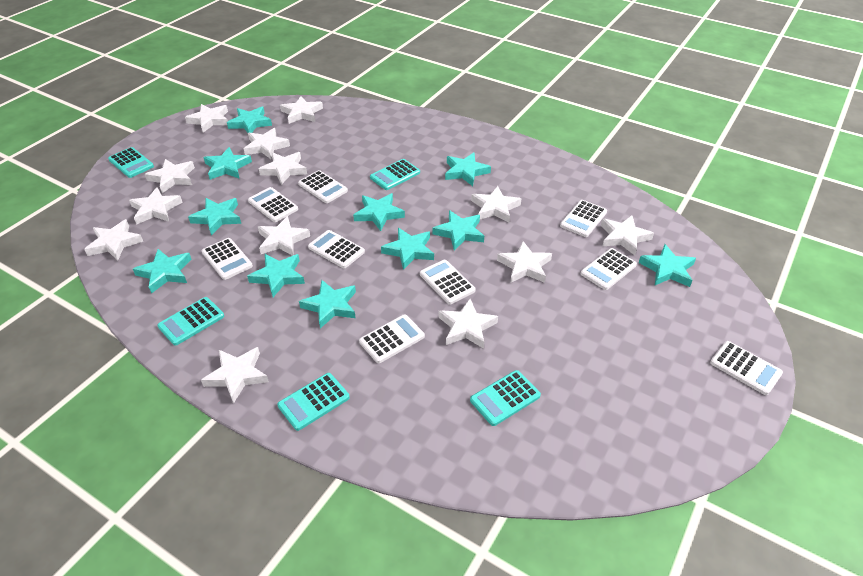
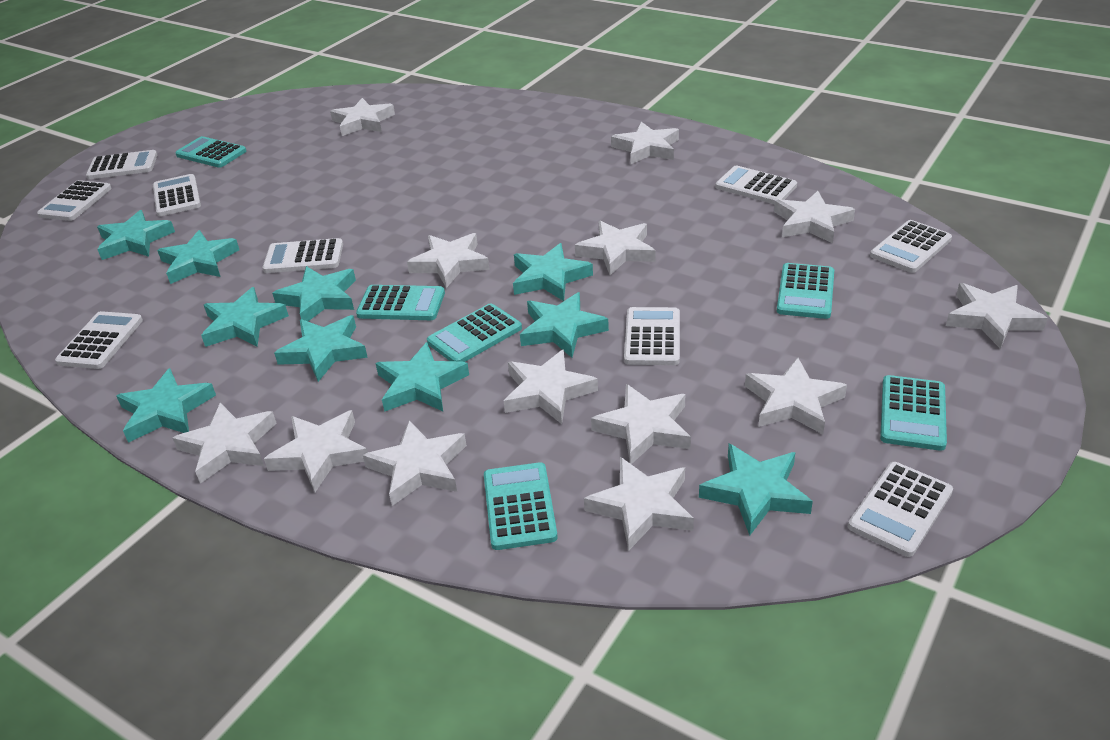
turquoise calculator: [108,147,154,178] [157,297,224,346] [277,373,350,431] [370,159,420,190] [470,370,541,426] = 5 -> [175,136,246,168] [356,285,445,320] [427,303,522,362] [484,462,558,550] [777,263,834,319] [880,375,947,451] = 6
turquoise star: [133,249,192,294] [188,198,241,236] [203,147,252,180] [227,107,272,133] [247,254,305,297] [299,280,356,328] [353,193,405,231] [381,228,434,270] [433,210,484,250] [445,152,491,186] [639,244,696,287] = 11 -> [97,210,175,260] [116,368,216,443] [157,230,239,284] [201,287,289,347] [272,266,356,321] [274,315,368,382] [375,342,469,412] [513,243,593,301] [520,292,609,358] [699,444,813,536] = 10

